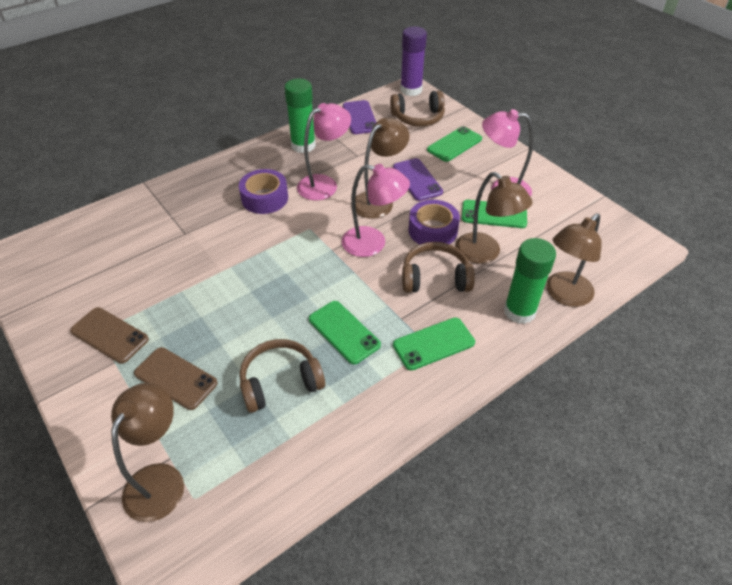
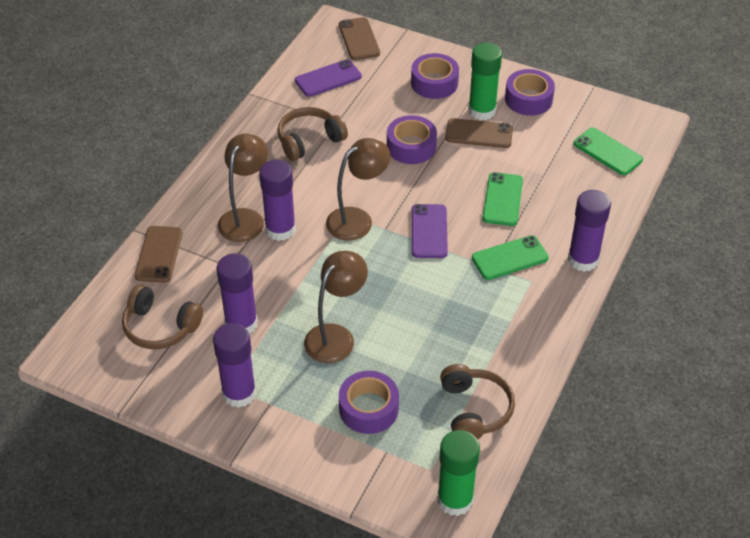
brown lamp: [111,383,184,522] [355,118,410,219] [456,172,533,264] [546,213,602,307] = 4 -> [218,134,268,242] [304,251,368,363] [326,138,391,241] = 3
brown phone: [70,307,149,364] [134,347,218,410] = 2 -> [135,226,182,283] [339,17,380,60] [445,118,513,148] = 3
green phone: [309,301,381,365] [393,317,475,371] [427,126,482,162] [462,200,527,228] = 4 -> [472,235,549,280] [482,172,523,226] [574,128,643,175] = 3
pink lamp: [297,103,351,200] [342,164,410,257] [482,109,534,197] = 3 -> none = 0
purple glue stick: [400,26,427,96] = 1 -> [213,323,256,408] [217,253,258,334] [259,160,296,241] [568,190,611,272] = 4
purple tape: [239,169,288,214] [409,200,460,244] = 2 -> [339,371,399,434] [387,115,437,164] [411,53,459,99] [505,69,555,116] = 4

